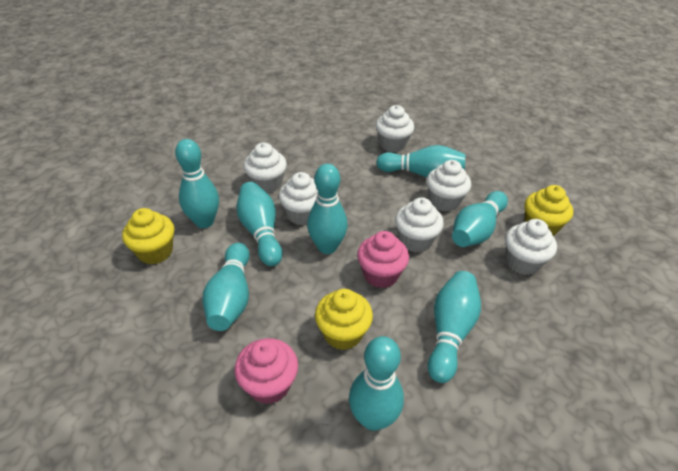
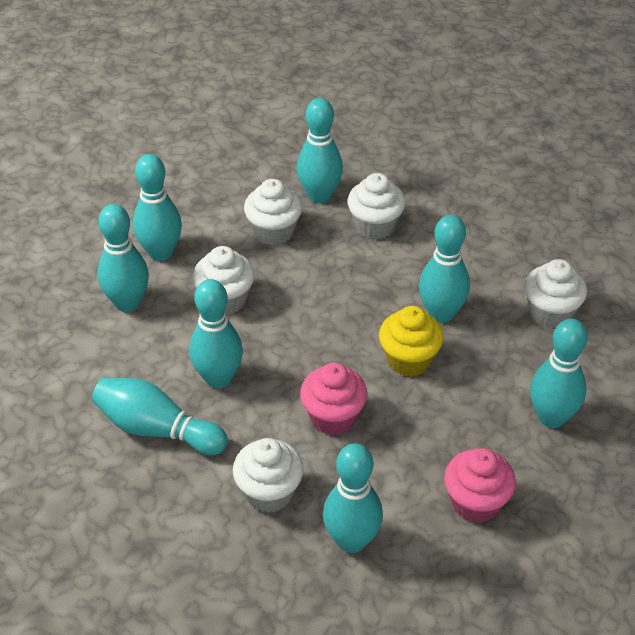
white cupcake: [243,142,287,193] [279,172,318,225] [376,105,414,152] [395,197,444,252] [426,160,471,212] [505,219,557,275] = 6 -> [193,246,255,315] [233,438,304,513] [244,179,302,245] [347,173,406,240] [524,259,587,328] = 5
yellow cupcake: [122,208,174,264] [315,289,373,350] [525,185,573,236] = 3 -> [379,306,444,377] = 1

